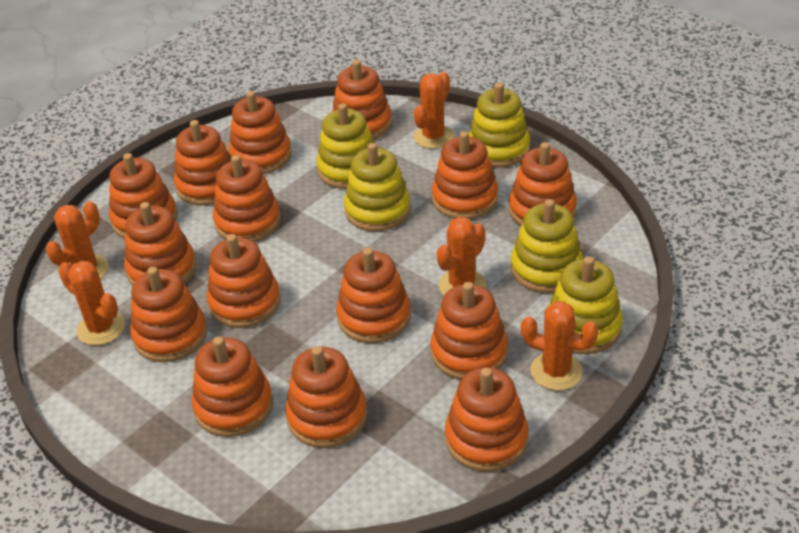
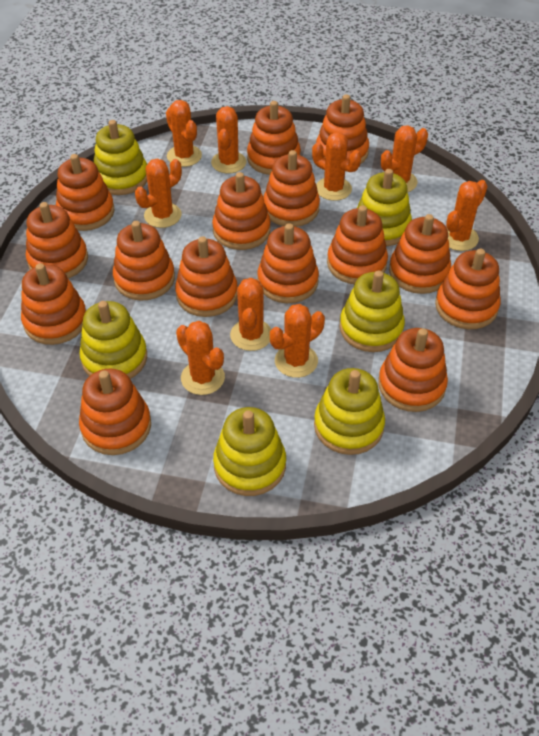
orange cactus: [46,201,109,279] [58,261,125,345] [413,72,454,149] [437,217,486,295] [521,301,599,391] = 5 -> [135,158,182,228] [166,100,202,167] [176,321,225,395] [211,106,246,173] [230,278,272,351] [270,304,325,378] [312,132,361,201] [381,125,428,192] [446,180,488,251] = 9
yellow stacking toy: [316,103,375,189] [344,143,411,231] [469,83,530,168] [511,199,583,293] [548,256,623,354] = 5 -> [79,301,147,379] [94,120,147,195] [213,407,286,496] [314,368,385,455] [340,270,405,352] [357,169,412,246] = 6

